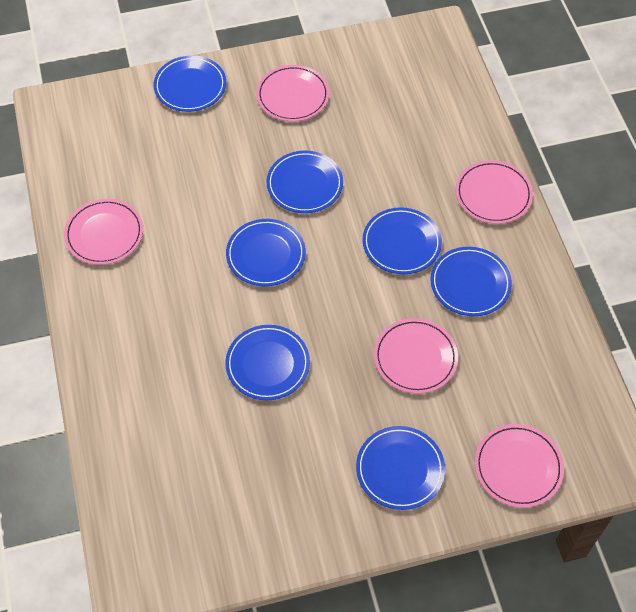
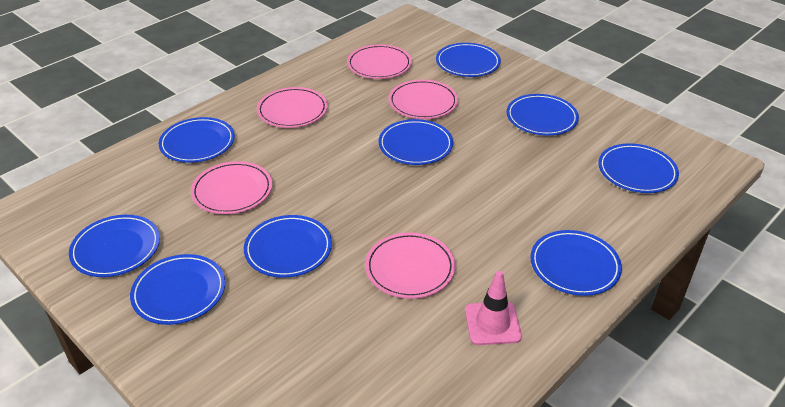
blue plate: [154,55,226,112] [225,325,310,400] [226,219,306,286] [266,151,343,213] [356,426,445,510] [363,207,442,274] [430,247,512,316] = 7 -> [69,215,160,277] [130,254,226,325] [159,117,235,163] [244,215,332,278] [378,119,453,165] [436,43,501,77] [507,94,579,136] [530,230,622,296] [598,143,679,193] = 9
pink traffic cone: none = 0 -> [465,271,522,345] = 1

